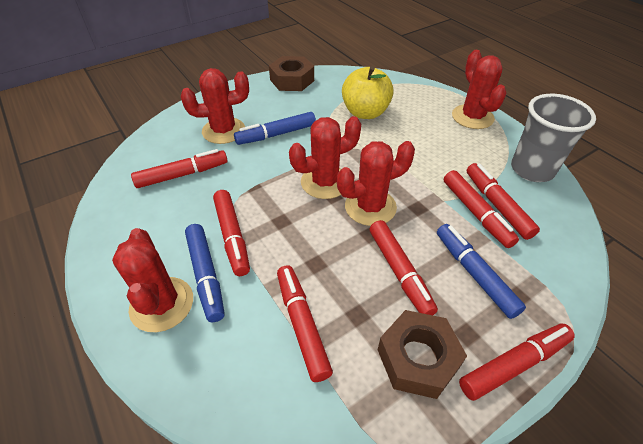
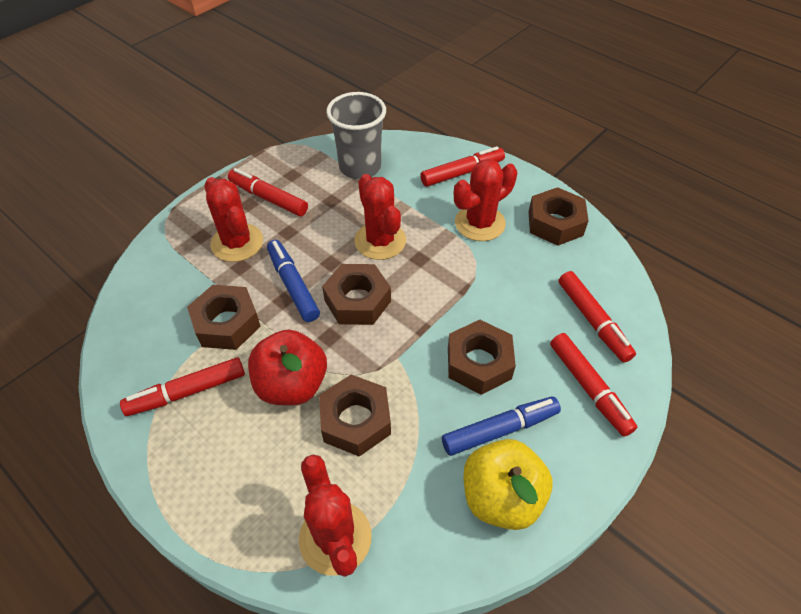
blue marker: [185,224,225,322] [234,112,316,145] [437,224,526,319] = 3 -> [267,240,320,322] [442,397,561,456] = 2
brown nut: [269,56,314,91] [378,310,467,399] = 2 -> [187,285,261,350] [319,375,391,457] [322,264,391,325] [448,320,516,395] [529,187,589,246] = 5
red apple: none = 0 -> [248,330,327,405] = 1
red cactus: [112,228,193,332] [181,68,249,144] [289,116,361,199] [337,141,415,226] [452,50,507,129] = 5 -> [204,177,263,262] [299,455,372,577] [354,174,406,260] [454,159,517,241] = 4
red marker: [131,149,228,188] [213,190,250,276] [277,265,333,382] [369,220,438,315] [444,170,519,248] [459,324,575,401] [467,163,540,240] = 7 -> [120,357,245,416] [228,168,308,216] [420,146,505,187] [550,333,637,437] [559,271,636,363] = 5

